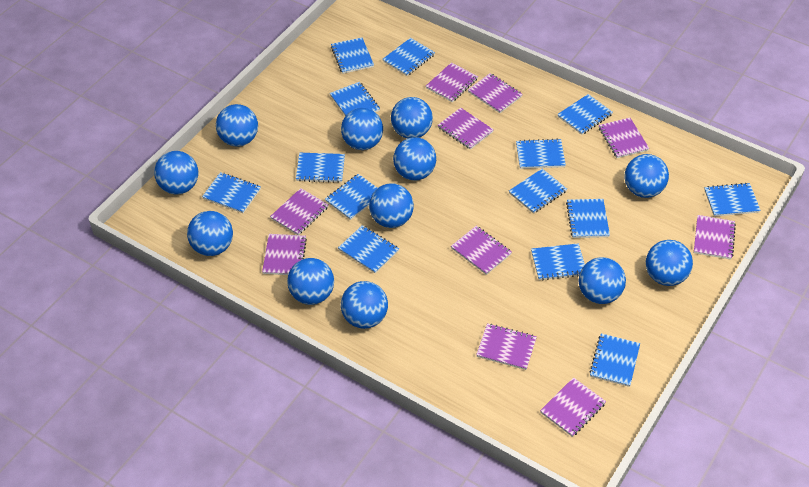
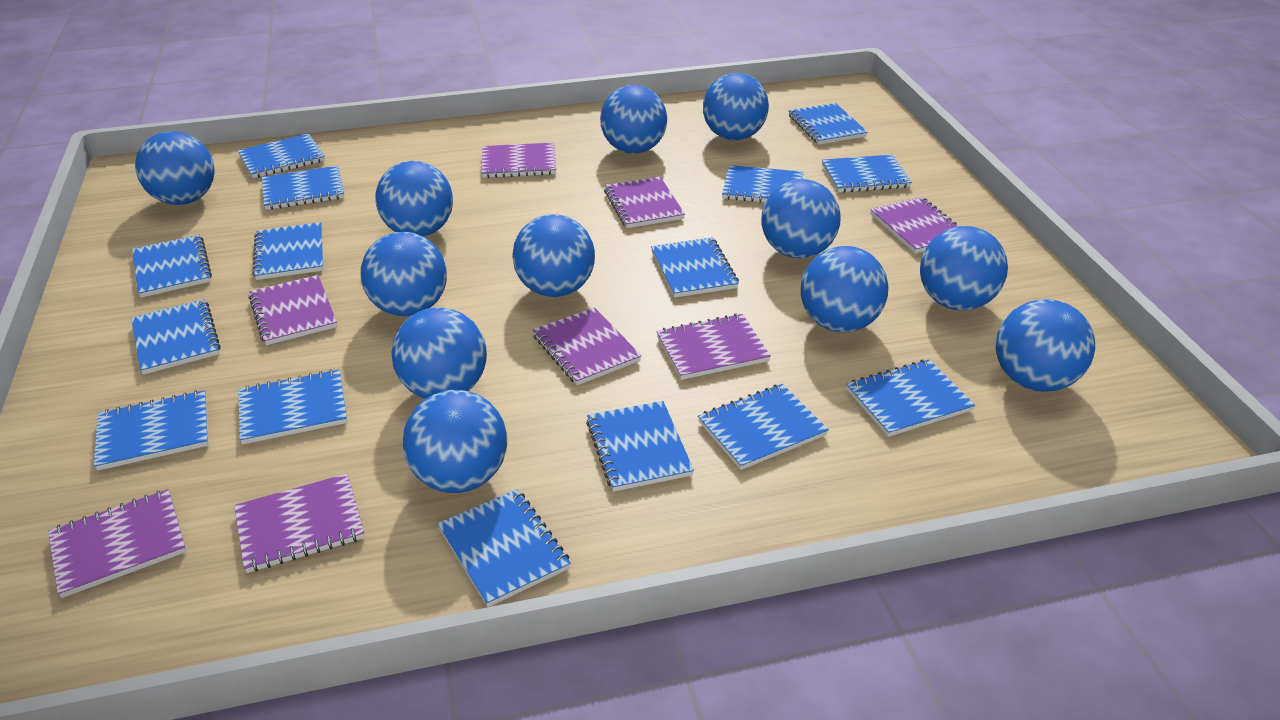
blue notebook: [202,172,261,213] [296,153,345,183] [325,174,377,220] [330,82,380,116] [331,38,374,74] [338,225,399,273] [383,38,435,76] [509,169,567,214] [516,139,566,169] [531,243,585,280] [557,94,613,135] [566,199,610,238] [589,333,640,387] [704,183,761,217] = 14 -> [94,390,209,471] [131,299,220,375] [132,235,212,298] [238,134,325,178] [238,369,347,444] [252,222,323,280] [262,166,344,210] [438,489,571,607] [586,401,694,492] [651,237,739,298] [698,384,829,470] [722,165,804,203] [789,103,868,145] [822,155,912,193] [846,359,975,437] = 15
purple notebook: [262,234,307,275] [270,188,329,235] [426,62,478,102] [438,108,494,150] [451,226,512,275] [468,73,523,113] [476,323,537,370] [540,377,606,437] [599,118,649,158] [694,215,736,260] = 10 -> [48,489,186,598] [234,474,364,573] [249,275,337,345] [481,143,556,178] [532,307,641,385] [604,177,685,228] [656,314,771,380] [870,197,959,253] = 8

